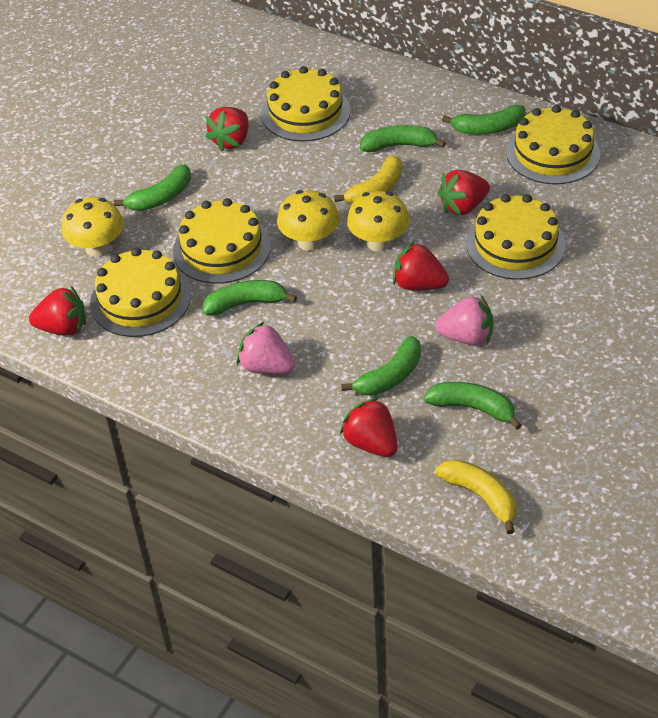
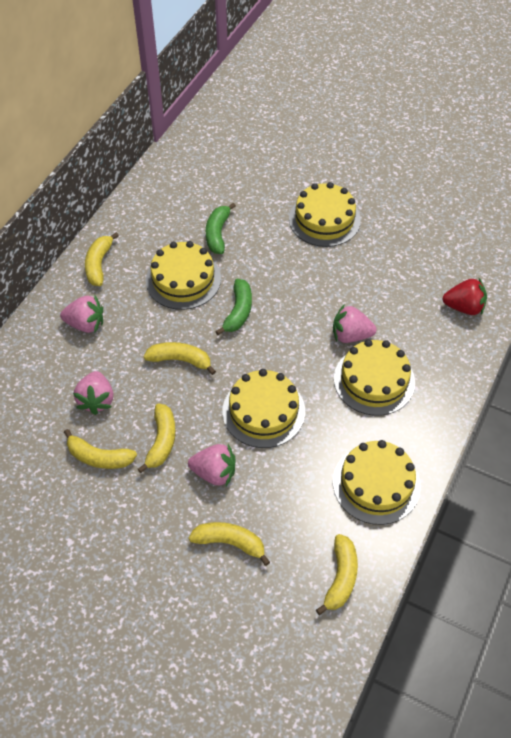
green banana: [114,164,191,211] [203,280,297,316] [341,336,421,396] [360,125,446,152] [424,382,522,430] [442,105,526,135] = 6 -> [206,202,236,254] [215,279,252,335] = 2
pink strawberry: [237,321,295,374] [435,294,493,346] = 2 -> [60,295,103,333] [73,371,113,415] [188,444,235,486] [333,304,377,343] = 4
red strawberry: [29,286,86,336] [205,107,249,151] [340,397,397,457] [393,241,449,290] [438,170,490,215] = 5 -> [442,278,487,315] = 1
yellow banana: [334,155,402,204] [435,460,516,534] = 2 -> [64,429,137,469] [85,232,119,286] [138,403,176,473] [143,342,216,375] [189,522,270,566] [316,534,358,615] = 6
yellow mushroom: [62,197,124,257] [277,190,339,251] [347,191,410,252] = 3 -> none = 0

